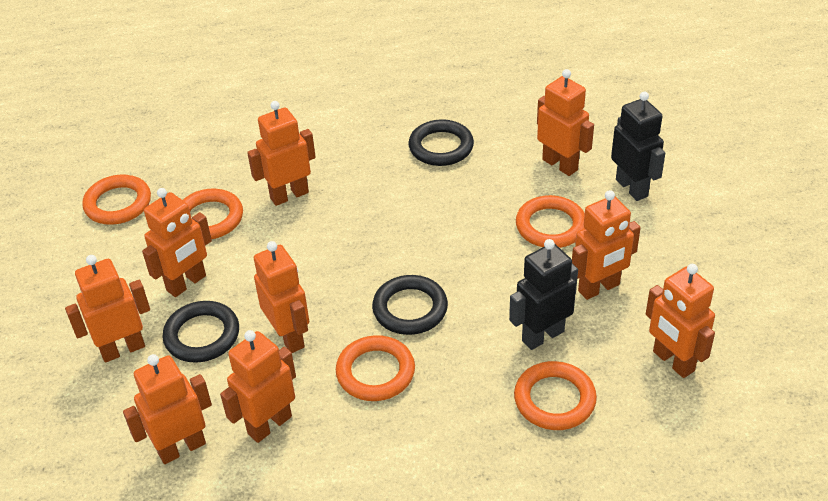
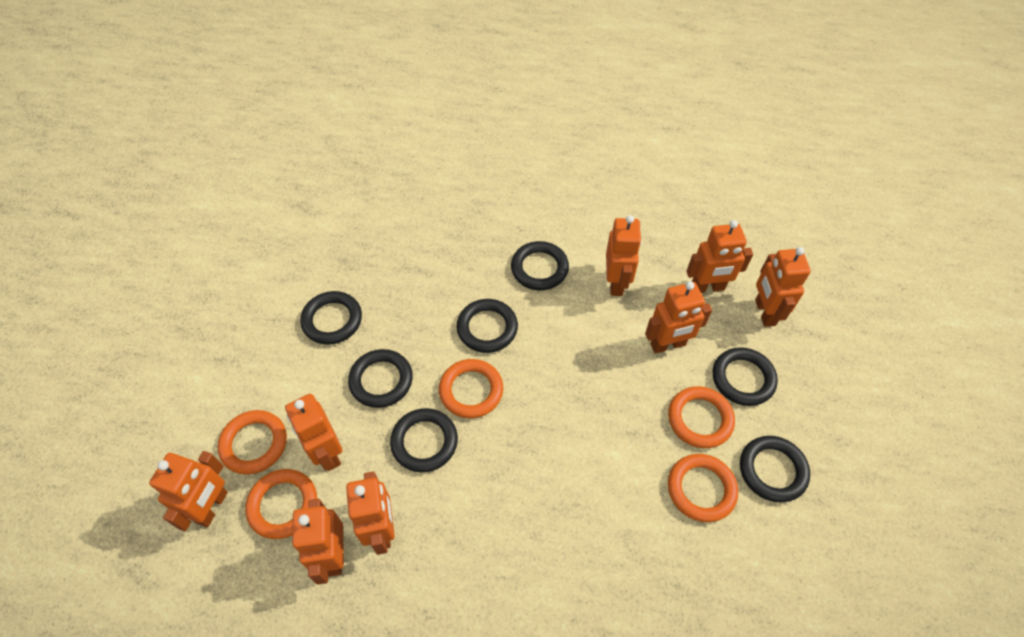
black ring: [162,301,239,363] [372,275,448,335] [409,119,474,166] = 3 -> [300,291,362,345] [348,349,413,408] [390,408,458,472] [457,299,518,353] [511,241,569,290] [713,347,778,406] [740,436,810,502] = 7
black robot: [509,239,578,350] [611,92,665,201] = 2 -> none = 0
orange robot: [65,255,150,363] [123,354,212,464] [142,188,212,297] [220,330,296,443] [247,101,316,206] [254,241,309,353] [537,69,594,176] [572,190,641,300] [646,264,715,378] = 9 -> [149,451,228,531] [285,394,342,471] [292,499,344,584] [346,471,395,555] [606,215,642,296] [645,281,712,354] [687,220,753,293] [755,247,811,327] = 8

